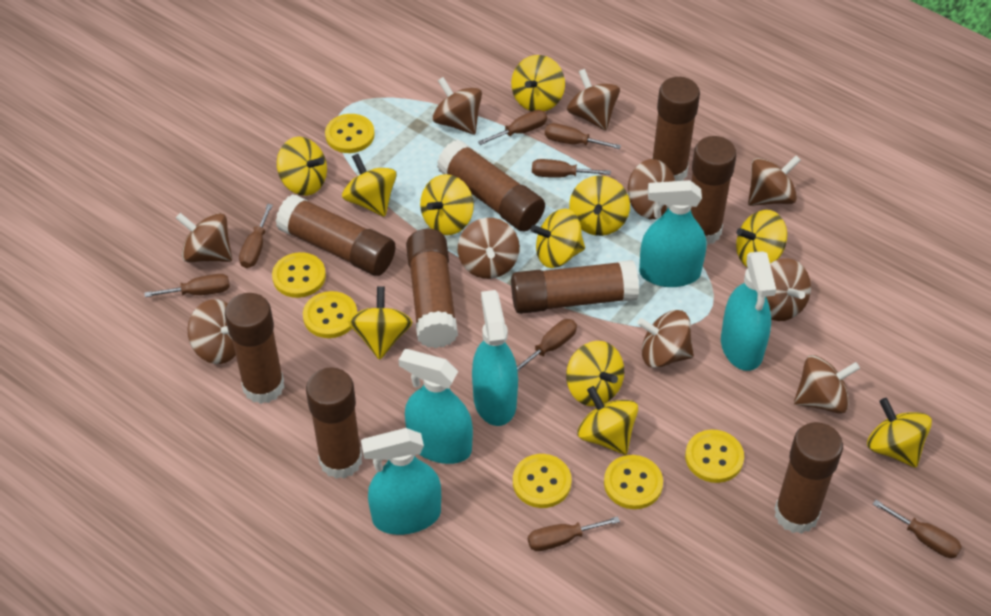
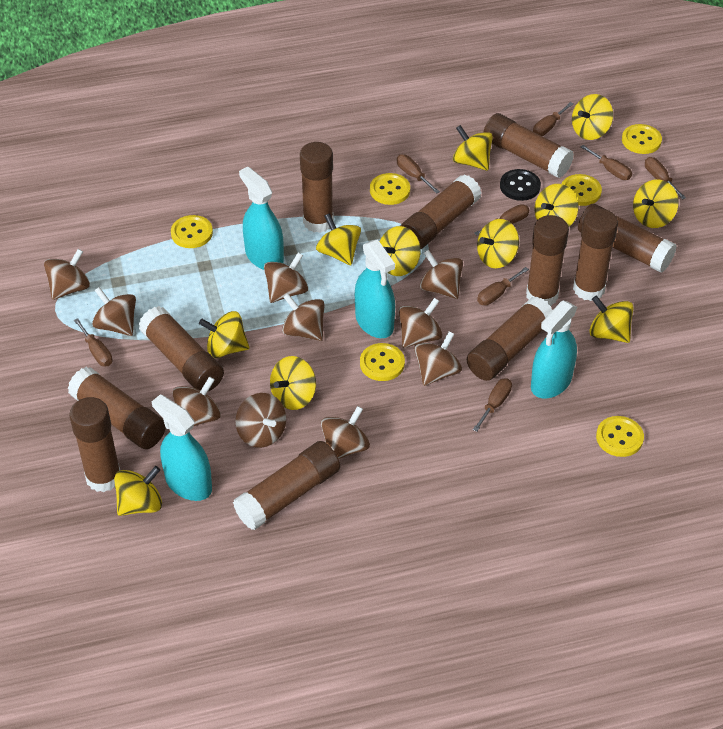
black button: none = 0 -> [500,169,541,201] = 1
brown glue stick: [225,293,285,404] [276,194,396,276] [306,367,362,479] [406,229,458,348] [437,140,545,231] [511,260,639,314] [652,77,700,181] [691,136,737,246] [774,422,843,534] = 9 -> [68,367,166,449] [69,397,120,492] [139,306,224,391] [233,441,340,530] [300,142,334,233] [401,174,482,249] [467,296,553,381] [483,113,574,178] [526,215,569,306] [573,208,618,301] [578,204,677,272] = 11
turquoise spray bottle: [361,428,441,535] [399,349,473,464] [472,290,518,426] [639,180,707,287] [721,251,776,371] = 5 -> [152,394,212,501] [239,167,284,270] [355,240,395,338] [531,301,577,399] = 4

